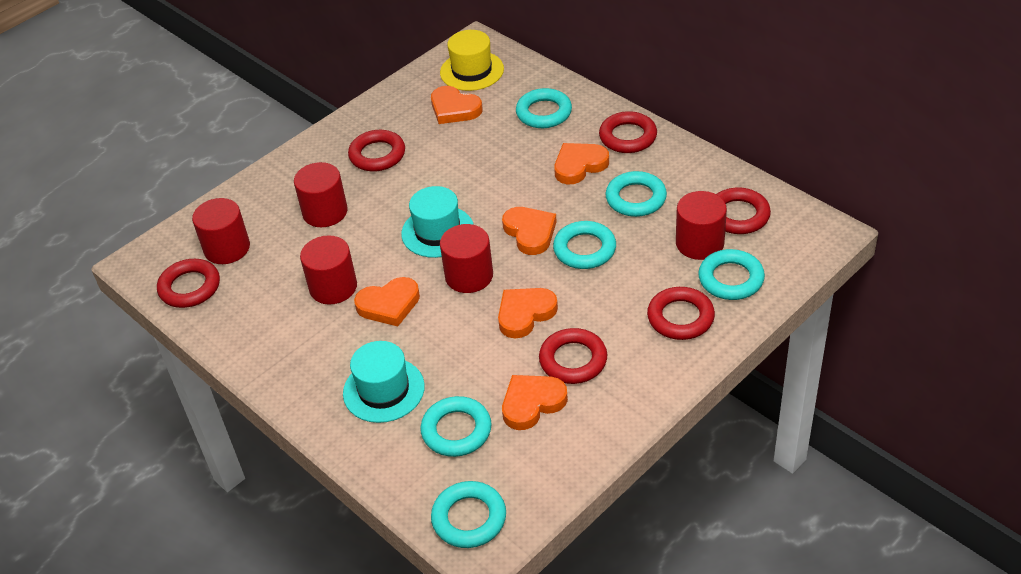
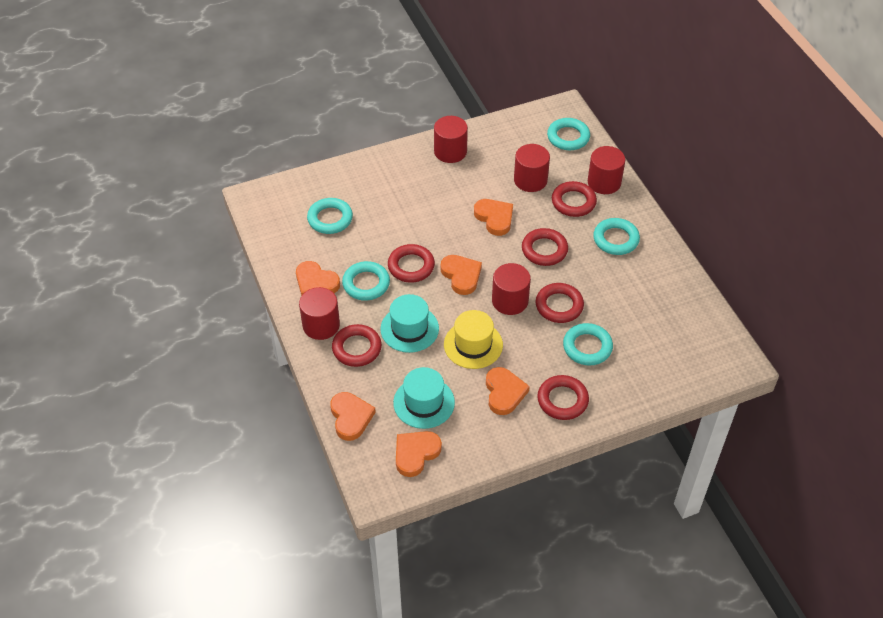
turquoise ring: [420,396,492,457] [431,481,506,548] [516,88,572,128] [553,221,616,269] [605,171,667,217] [698,249,765,300] = 6 -> [307,198,353,234] [342,261,390,301] [547,118,590,150] [563,323,613,366] [593,218,640,255] = 5

